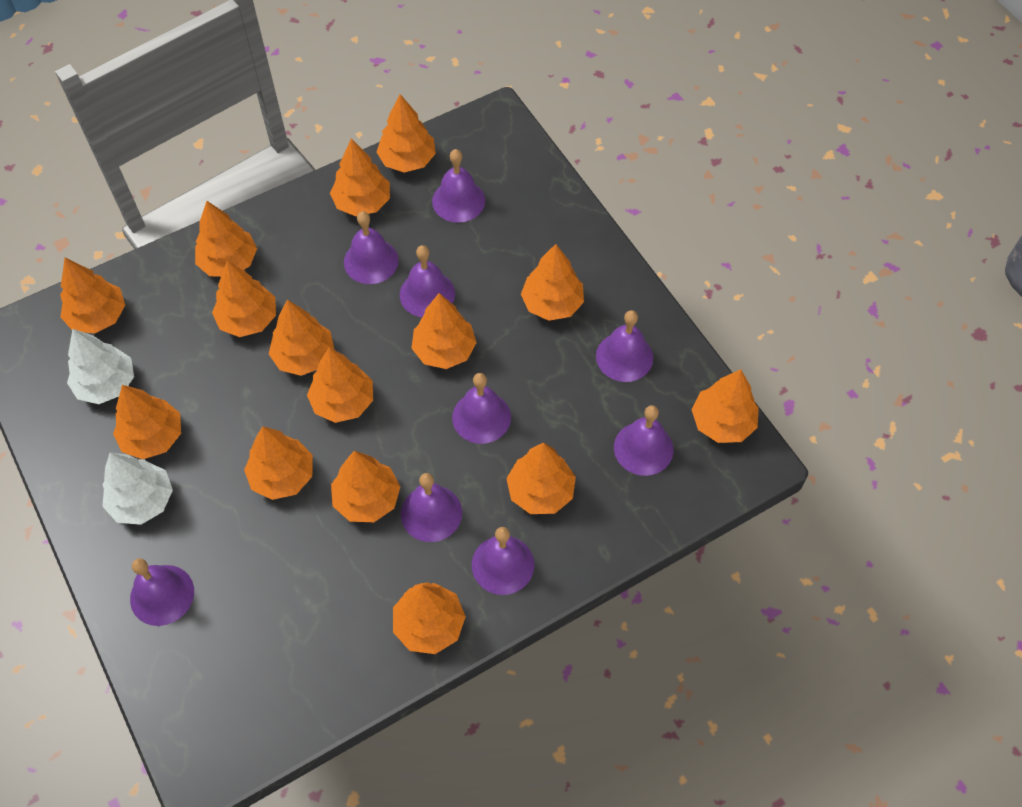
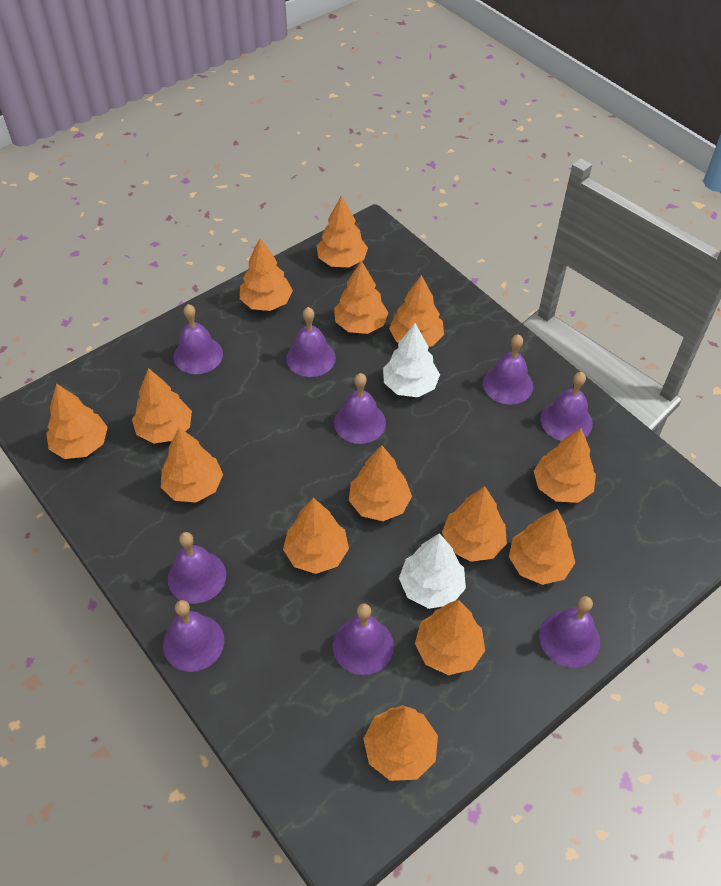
orange tree: [60,258,125,334] [113,385,181,459] [195,201,257,277] [212,261,276,337] [244,426,313,500] [269,300,334,376] [307,348,373,423] [330,138,390,216] [331,451,400,522] [377,94,436,172] [393,582,466,654] [411,293,477,369] [506,442,576,514] [521,244,584,321] [691,369,759,443] = 15 -> [46,384,108,459] [132,368,192,444] [161,427,223,503] [240,238,293,311] [283,498,349,574] [317,196,368,267] [334,260,389,334] [349,446,412,521] [363,705,438,781] [389,275,444,347] [415,600,485,675] [442,486,507,562] [509,509,575,585] [534,428,596,503] = 14

